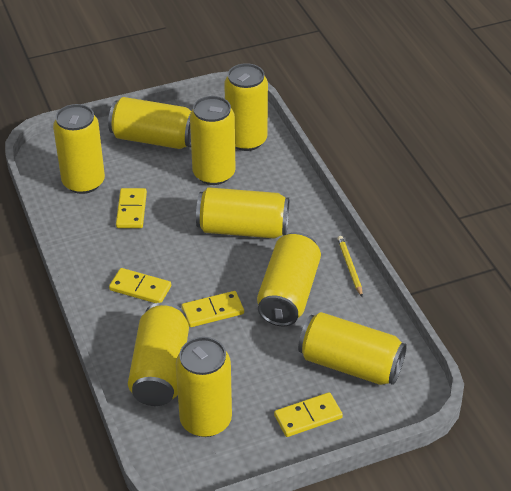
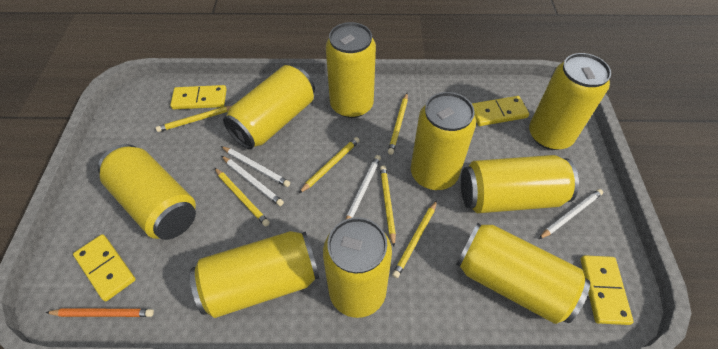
orange pencil: none = 0 -> [45,308,154,317] = 1
white pencil: none = 0 -> [221,146,290,187] [222,156,284,206] [346,155,381,219] [539,189,603,239] = 4
yellow pencil: [337,236,363,297] = 1 -> [156,106,231,132] [214,167,270,227] [299,137,360,193] [380,165,396,246] [388,93,408,155] [392,200,437,278] = 6

